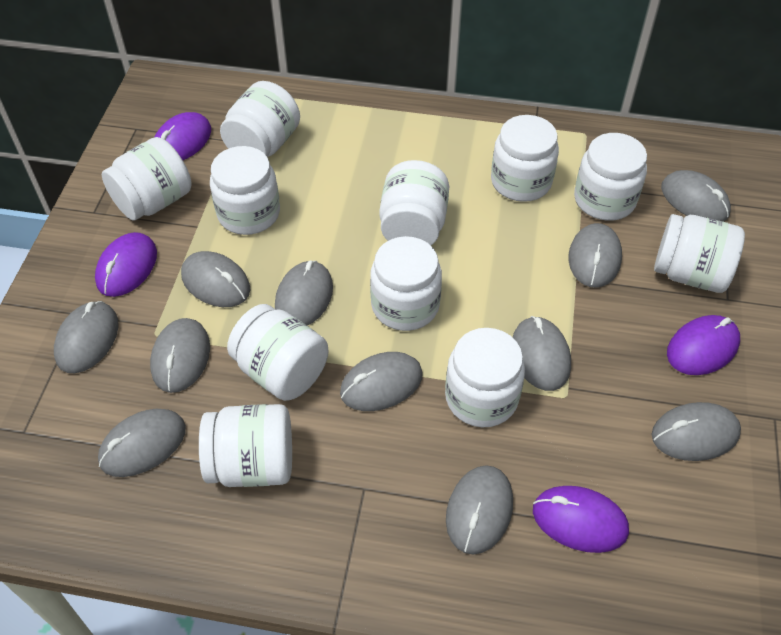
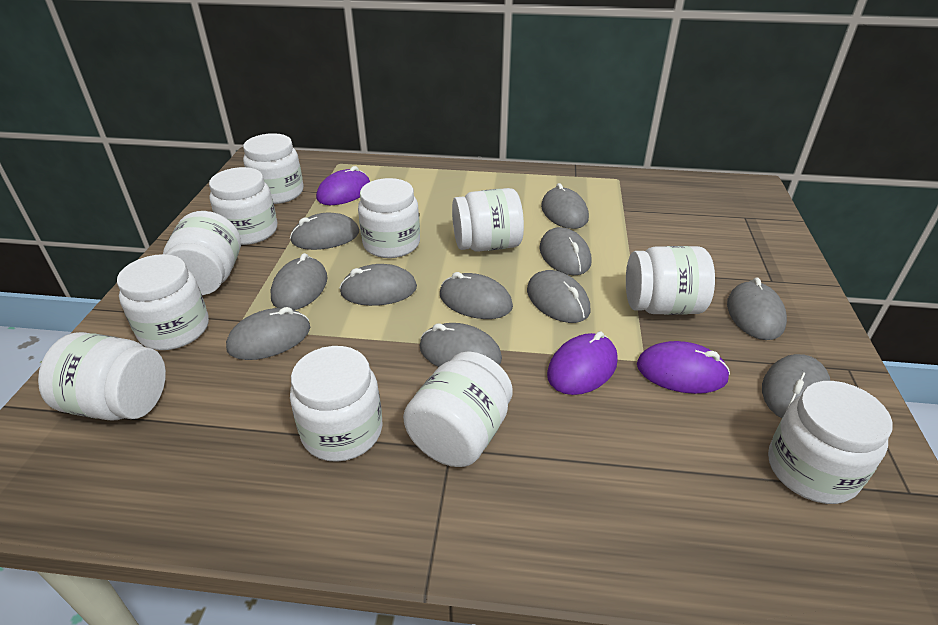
purple mouse: [95,232,157,297] [154,112,211,160] [533,486,629,553] [667,315,740,375] = 4 -> [316,166,370,205] [547,331,618,395] [637,341,730,394] = 3

